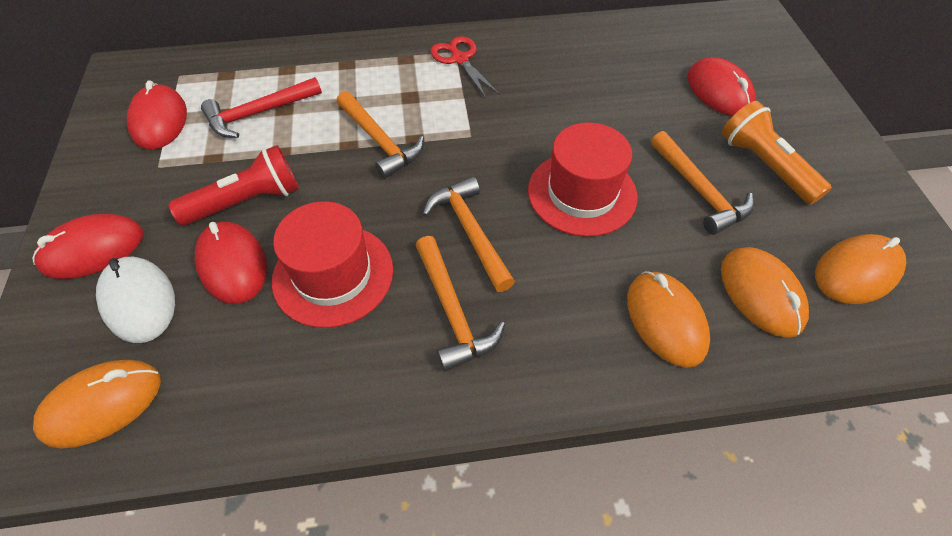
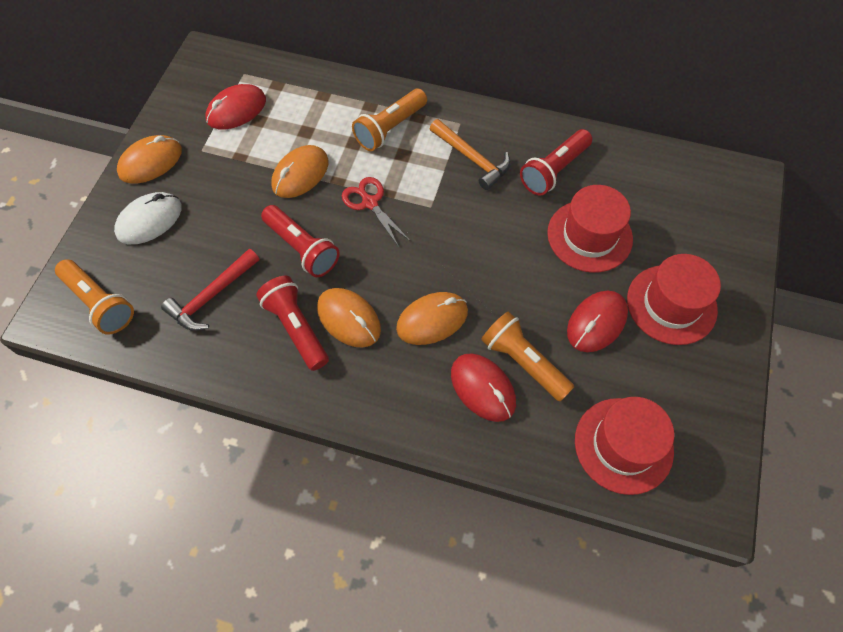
orange flashlight: [721,101,832,205] = 1 -> [55,259,134,335] [352,89,427,151] [481,311,574,401] = 3
orange hammer: [337,91,424,179] [415,236,505,372] [423,176,515,292] [651,131,754,235] = 4 -> [430,119,511,190] = 1
red flashlight: [169,145,299,226] = 1 -> [256,276,329,371] [261,205,340,277] [520,129,592,196] = 3
red hat: [272,201,393,328] [528,122,637,237] = 2 -> [547,185,633,273] [575,397,674,495] [627,254,721,345] = 3
red mouse: [32,214,143,279] [127,80,187,149] [195,221,267,304] [688,57,756,116] = 4 -> [205,84,266,130] [451,353,516,422] [567,291,628,352] = 3

